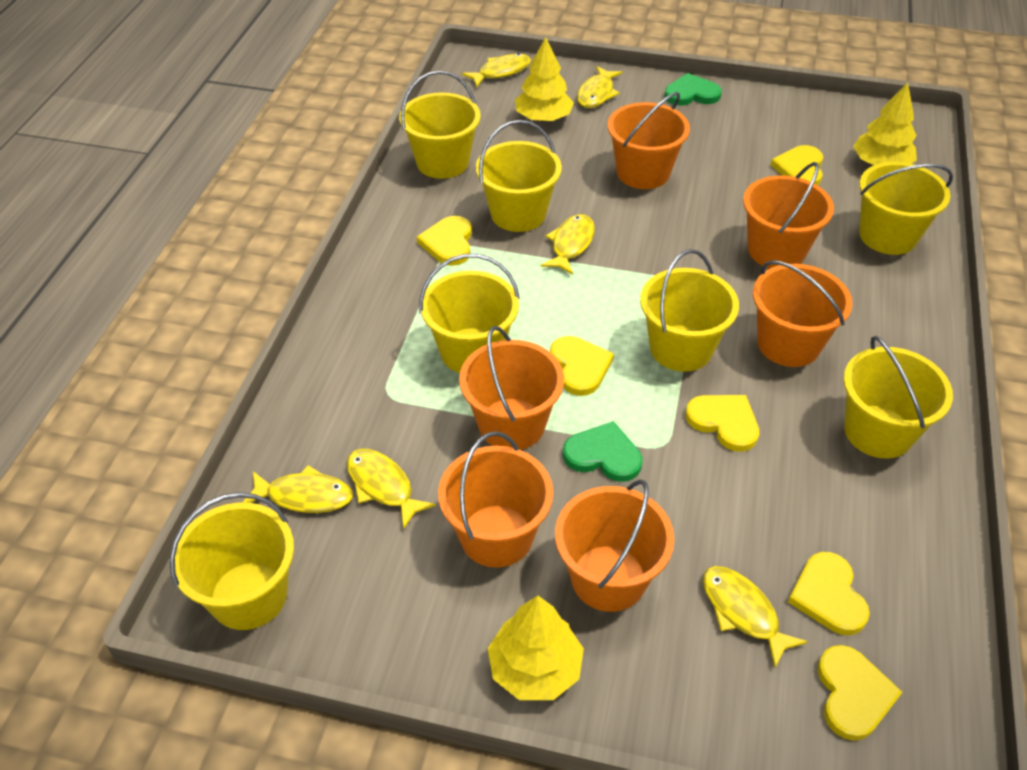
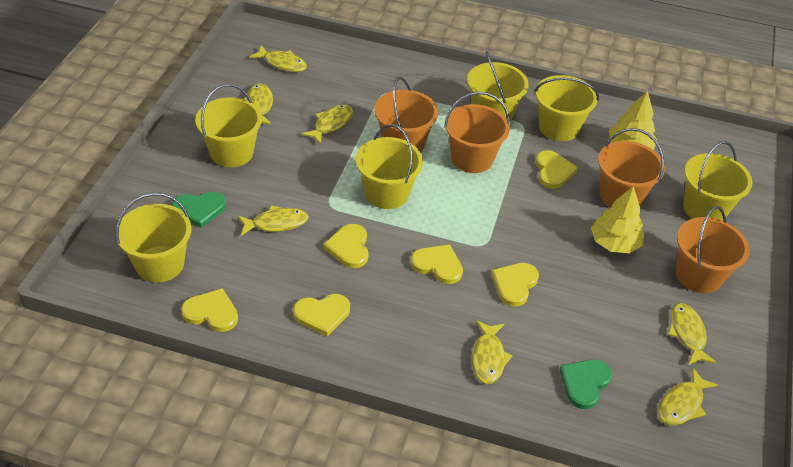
orange bucket: [438,431,553,568] [459,326,564,450] [555,479,675,612] [607,92,690,189] [743,162,834,268] [753,260,853,367] = 6 -> [374,77,438,153] [444,92,510,173] [598,128,665,208] [676,206,750,293] = 4
yellow bucket: [170,492,294,630] [399,71,481,179] [419,254,520,373] [476,120,562,232] [640,249,739,372] [843,336,953,459] [859,162,953,255] = 7 -> [115,193,191,282] [195,84,262,167] [356,124,423,209] [467,51,529,121] [534,75,599,141] [683,141,752,221] = 6
yellow fish: [242,465,353,513] [347,449,436,530] [462,53,531,87] [541,214,595,275] [577,66,622,108] [703,566,808,668] = 6 -> [238,205,308,236] [244,83,273,125] [249,45,307,72] [301,105,353,145] [472,320,513,384] [658,367,718,426] [668,303,717,365] = 7
yellow tree: [488,596,584,700] [515,37,574,122] [853,82,917,165] = 3 -> [591,186,644,253] [609,90,657,150] = 2

